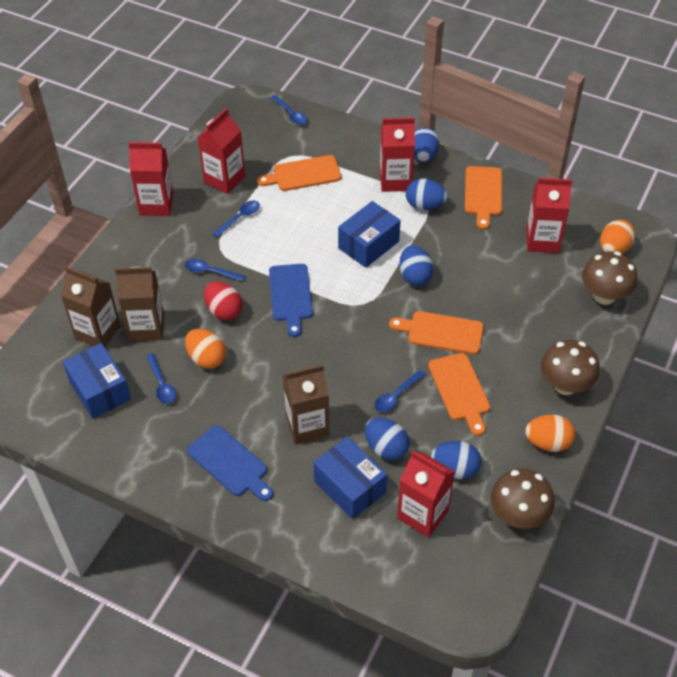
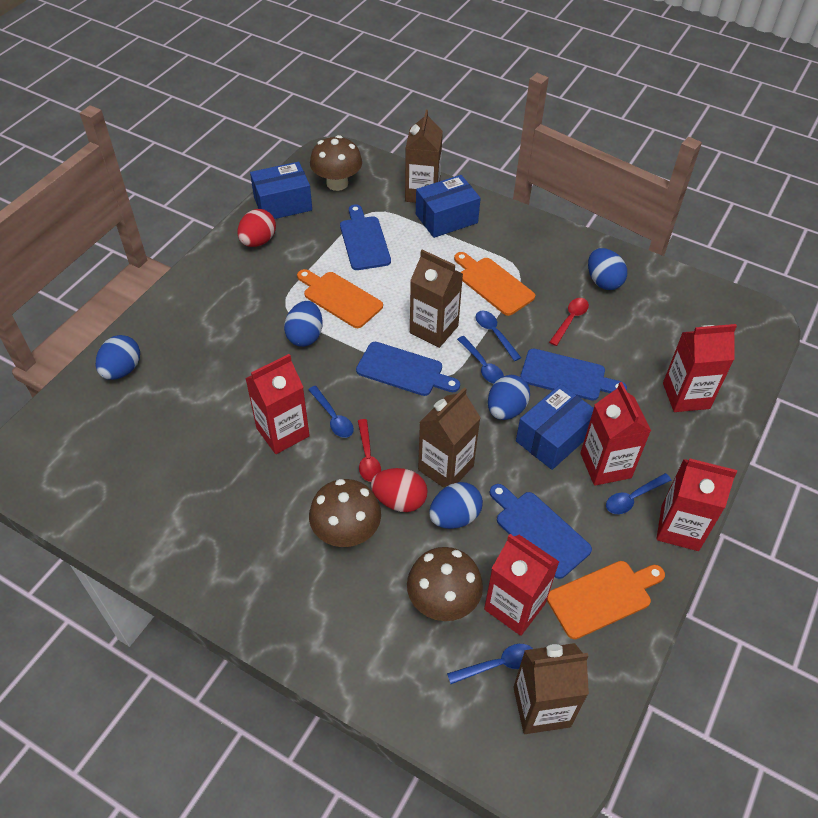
blue cutting board: [187,425,273,501] [269,264,313,337] = 2 -> [340,204,391,270] [356,342,460,396] [490,484,592,579] [520,349,627,401] = 4
brown carton: [61,266,121,347] [115,267,164,341] [283,364,329,445] = 3 -> [405,110,443,203] [410,250,463,348] [418,387,481,488] [513,643,589,734] = 4
orange cutting board: [257,155,341,191] [389,311,484,355] [428,353,490,436] [465,166,502,229] = 4 -> [297,269,383,328] [454,252,535,316] [547,561,665,639] = 3
orange egg: [185,329,226,369] [525,414,575,452] [600,220,635,254] = 3 -> none = 0
red egg: [204,281,243,320] = 1 -> [237,209,276,247] [371,468,428,512] = 2
red spoon: none = 0 -> [358,419,381,482] [549,298,589,346] = 2

